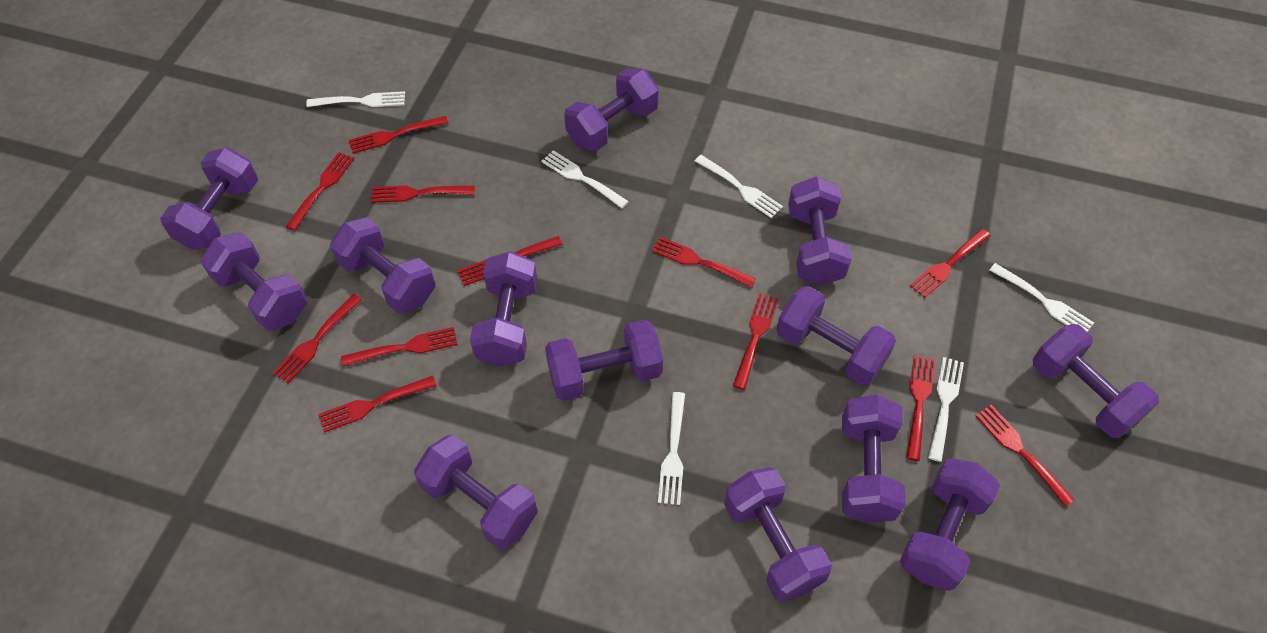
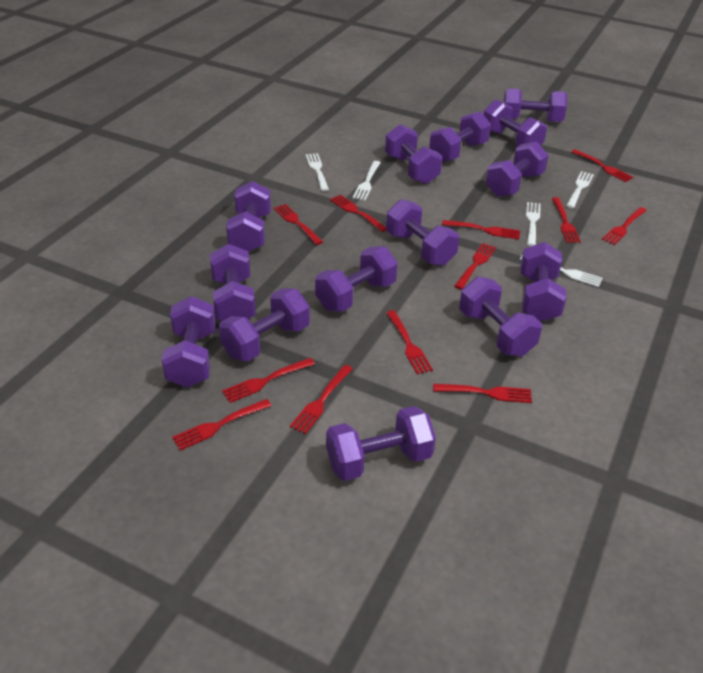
purple dumbbell: [160,148,258,250] [200,232,307,331] [330,217,436,314] [414,435,538,550] [470,251,537,367] [545,320,663,401] [564,68,659,151] [724,467,832,602] [776,286,896,386] [788,177,852,285] [842,395,906,523] [900,458,1000,591] [1033,324,1159,438] = 13 -> [162,296,216,388] [210,244,256,321] [219,288,310,362] [226,181,271,252] [315,246,398,312] [326,406,436,481] [385,124,442,184] [386,199,459,266] [429,112,491,162] [459,277,542,356] [483,100,547,146] [486,141,549,197] [503,89,567,122] [520,242,567,322] = 14
white fork: [306,91,405,107] [541,150,629,208] [658,392,685,505] [695,155,783,218] [928,357,964,462] [989,263,1094,332] = 6 -> [306,153,329,191] [353,161,381,201] [520,254,603,287] [526,202,541,246] [566,171,594,208] = 5

